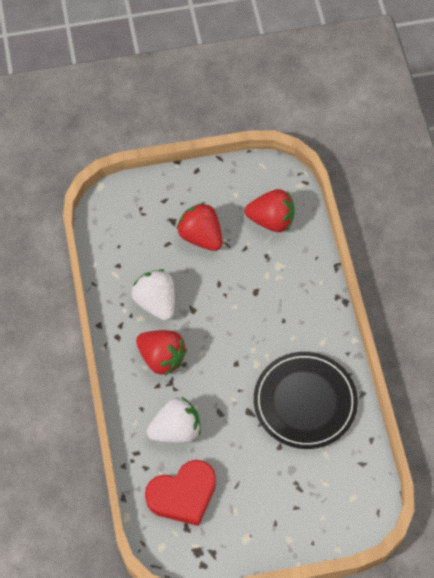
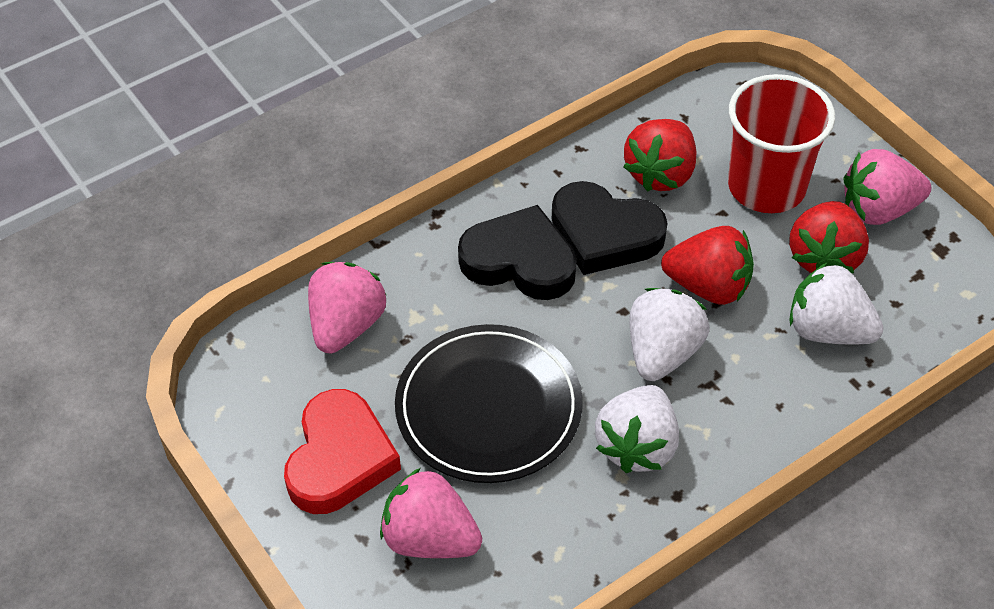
black heart: none = 0 -> [458,205,577,300] [552,181,667,275] = 2
pink strawberry: none = 0 -> [308,262,386,353] [380,468,482,558] [844,149,931,225] = 3
red cup: none = 0 -> [728,74,835,213] = 1
white strawberry: [131,269,175,321] [147,397,201,443] = 2 -> [595,385,679,473] [629,288,709,381] [790,262,884,345] = 3

